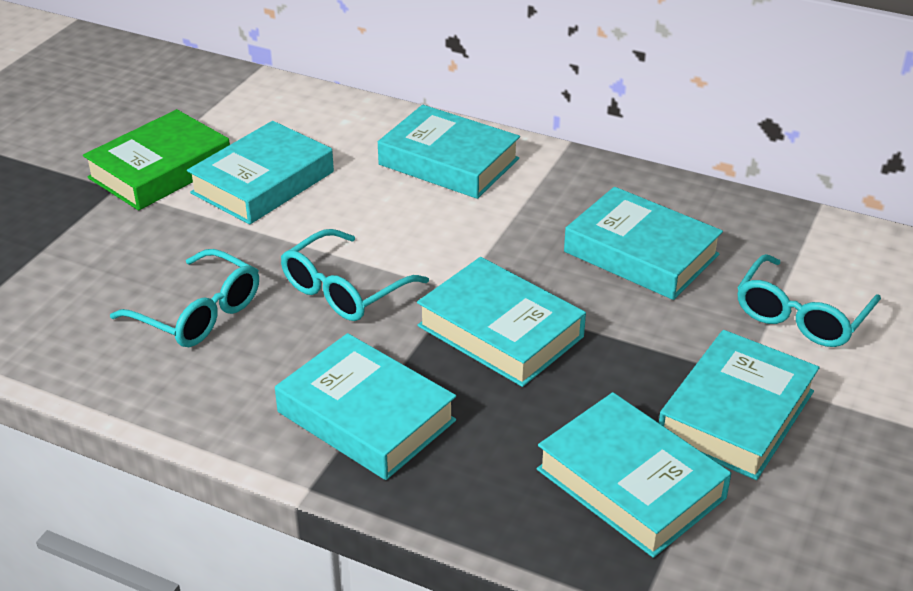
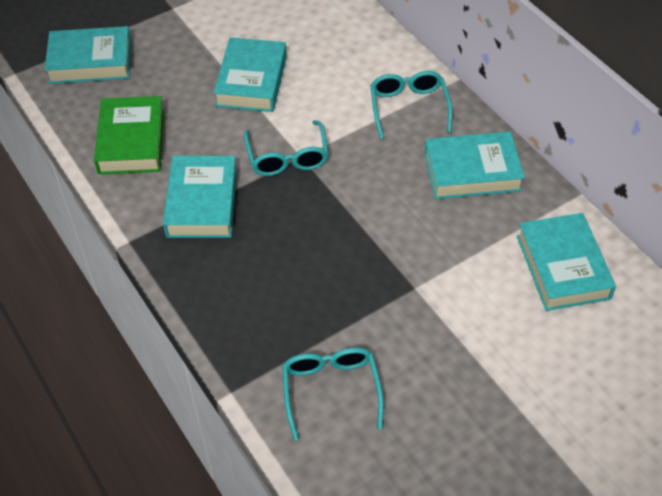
turquoise book: [187,121,334,225] [275,333,456,480] [378,105,520,199] [417,257,586,387] [537,392,731,558] [564,187,723,300] [659,330,820,480] = 7 -> [45,26,131,84] [163,156,237,238] [213,37,287,112] [424,132,525,199] [517,213,616,311] = 5

